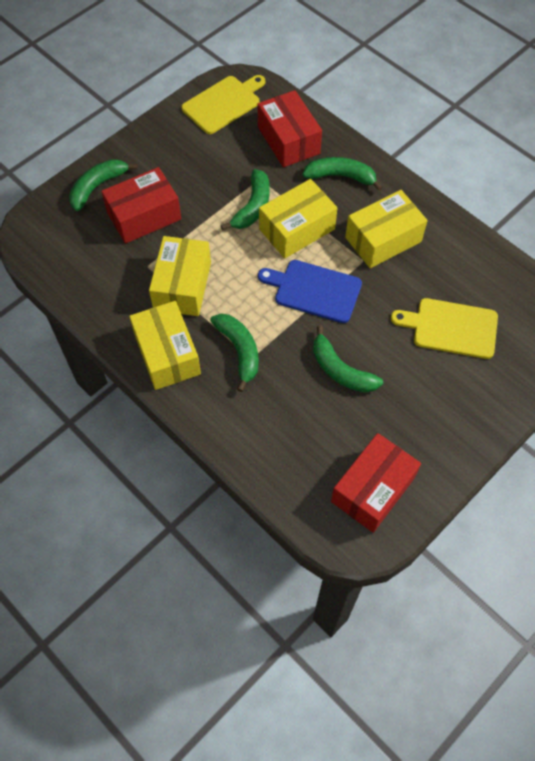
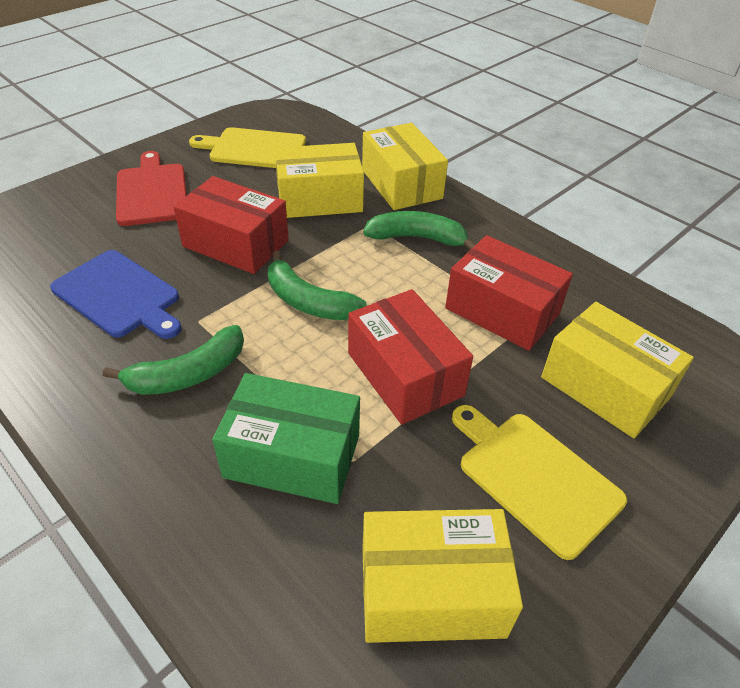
green banana: [69,159,138,211] [210,314,259,392] [221,169,270,230] [303,157,383,191] [313,325,383,393] = 5 -> [103,325,244,395] [268,251,367,320] [363,211,476,249] = 3
green box: none = 0 -> [212,373,360,504] = 1
red cutting board: none = 0 -> [116,151,187,226] = 1

